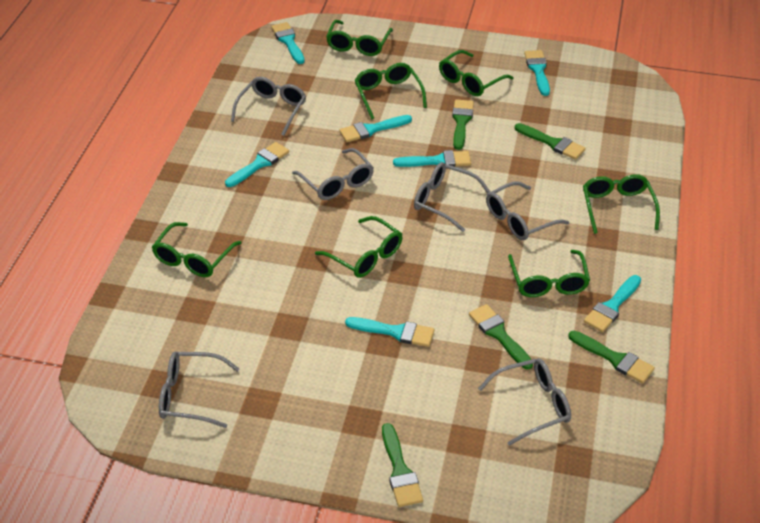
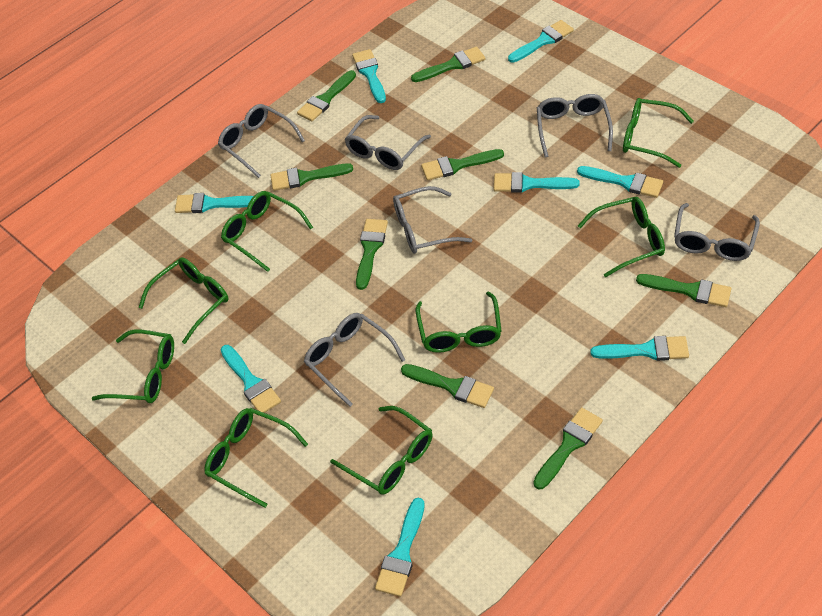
green brush: [382,423,423,507] [452,99,474,150] [469,304,533,370] [515,123,586,160] [568,331,655,383] = 5 -> [270,163,353,191] [297,70,356,121] [356,219,388,290] [401,364,494,408] [411,47,486,82] [421,149,504,180] [533,407,603,490] [636,274,732,307] = 8
green glasses: [152,222,241,277] [315,216,402,278] [326,20,393,56] [355,63,427,119] [439,50,514,96] [508,250,590,297] [583,174,660,234] = 7 -> [91,329,174,403] [138,258,229,344] [204,408,308,508] [221,191,313,272] [330,406,433,495] [416,292,502,353] [578,197,665,277] [623,98,694,168] = 8
turquoise brush: [225,142,289,187] [271,22,305,64] [339,115,412,142] [345,317,434,347] [393,150,471,167] [524,50,550,96] [584,275,641,332] = 7 -> [175,193,254,213] [220,345,281,413] [352,49,386,103] [375,498,425,597] [494,172,580,192] [508,20,574,63] [577,166,663,198] [590,336,689,361] = 8

